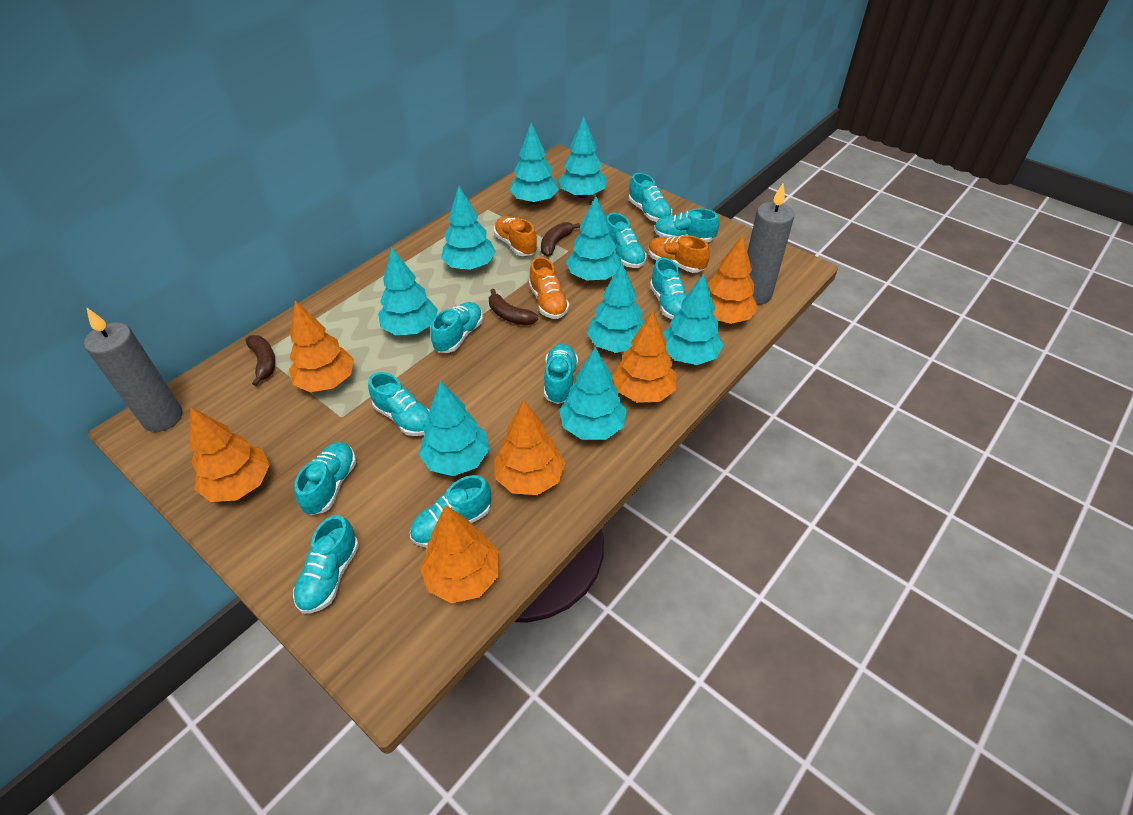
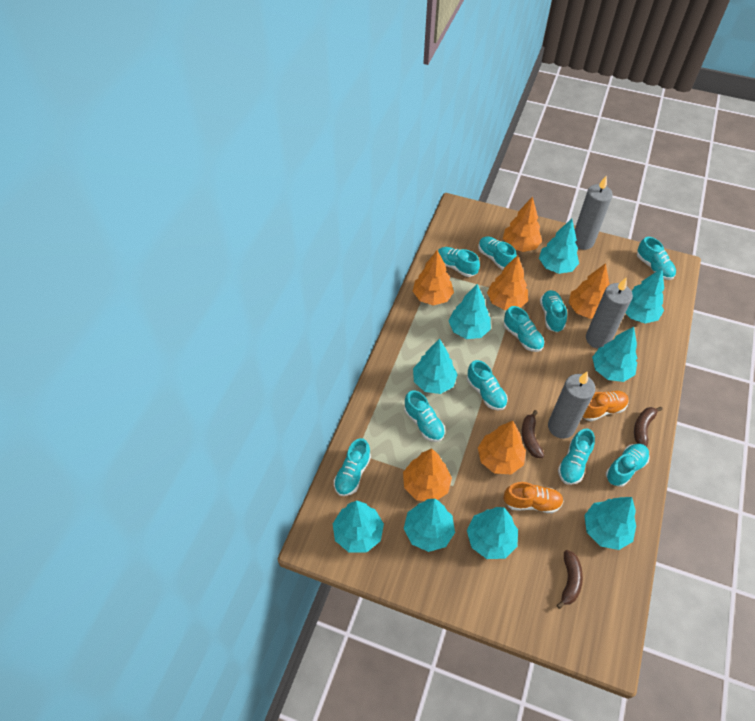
grey candle: [84,307,182,432] [747,183,794,305] = 2 -> [548,372,595,439] [575,175,613,250] [586,277,633,349] = 3
orange shoe: [494,216,538,256] [529,257,569,319] [648,235,710,273] = 3 -> [503,482,564,513] [583,391,629,421] = 2

